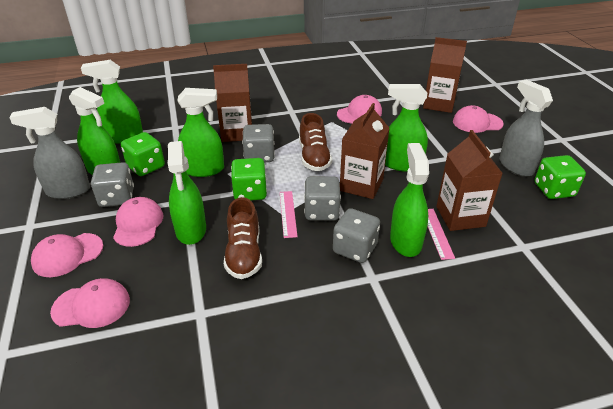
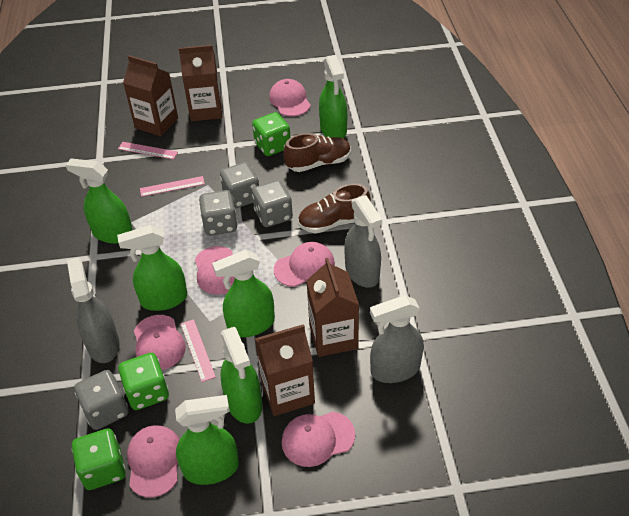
grey spray bottle: [9,107,90,199] [499,80,553,177] = 2 -> [67,257,120,363] [344,195,382,288] [370,295,424,383] = 3
pink cap: [31,233,103,277] [50,278,130,328] [113,197,163,247] [337,95,382,124] [453,105,504,133] = 5 -> [127,425,180,498] [134,315,186,370] [195,246,235,295] [269,79,311,116] [274,242,335,287] [282,411,355,467] = 6
pink ruler: [280,191,298,238] [427,209,455,260] = 2 -> [118,142,178,159] [140,176,205,197] [181,319,216,382] = 3

